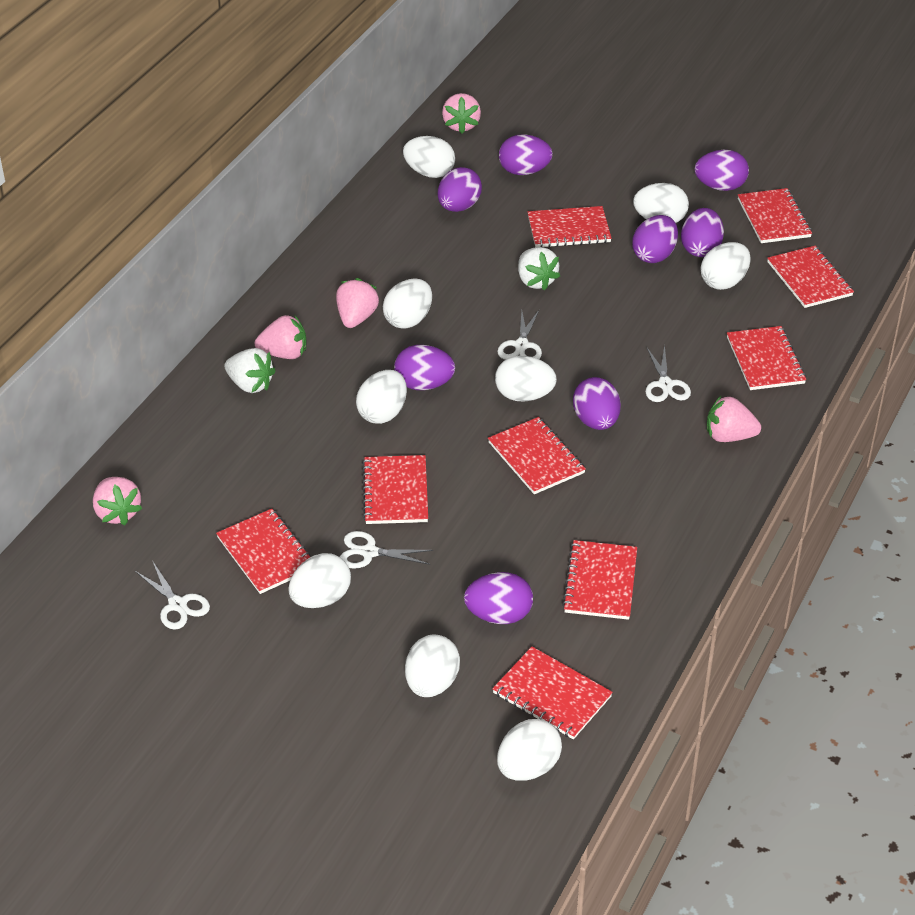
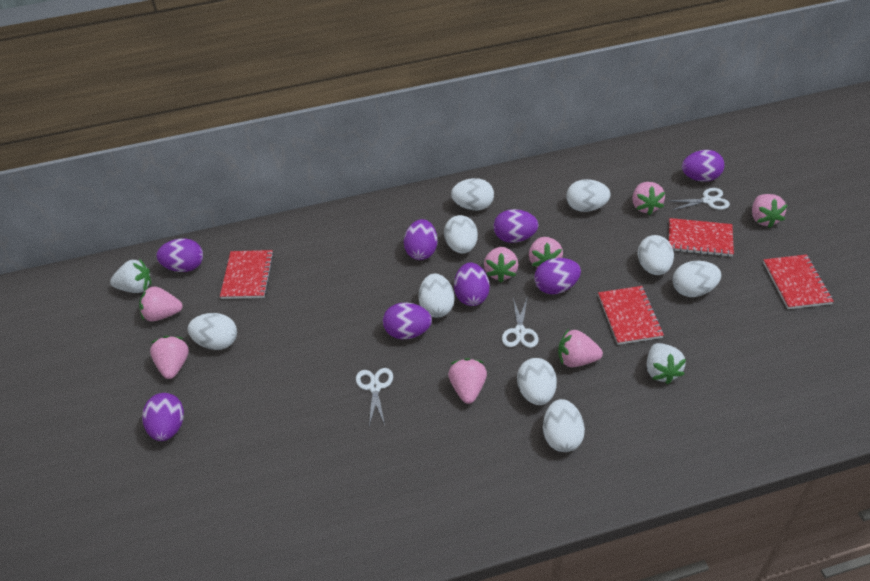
pink strawberry: [93,477,143,525] [255,315,307,359] [336,278,379,328] [442,93,481,134] [707,396,761,442] = 5 -> [139,287,183,321] [150,336,189,379] [448,358,487,404] [484,247,518,282] [529,237,563,268] [558,329,603,367] [632,182,665,215] [752,194,787,228] = 8
red notebook: [216,509,310,594] [362,455,428,524] [488,417,586,494] [492,647,613,740] [528,206,612,247] [562,540,637,620] [727,326,806,390] [738,188,812,243] [767,246,854,308] = 9 -> [220,250,274,299] [598,286,664,345] [669,218,734,257] [763,254,834,309] = 4
white scissors: [135,562,210,630] [340,531,433,569] [497,310,542,360] [646,345,691,402] = 4 -> [356,368,393,426] [502,298,538,348] [670,188,730,210] = 3

